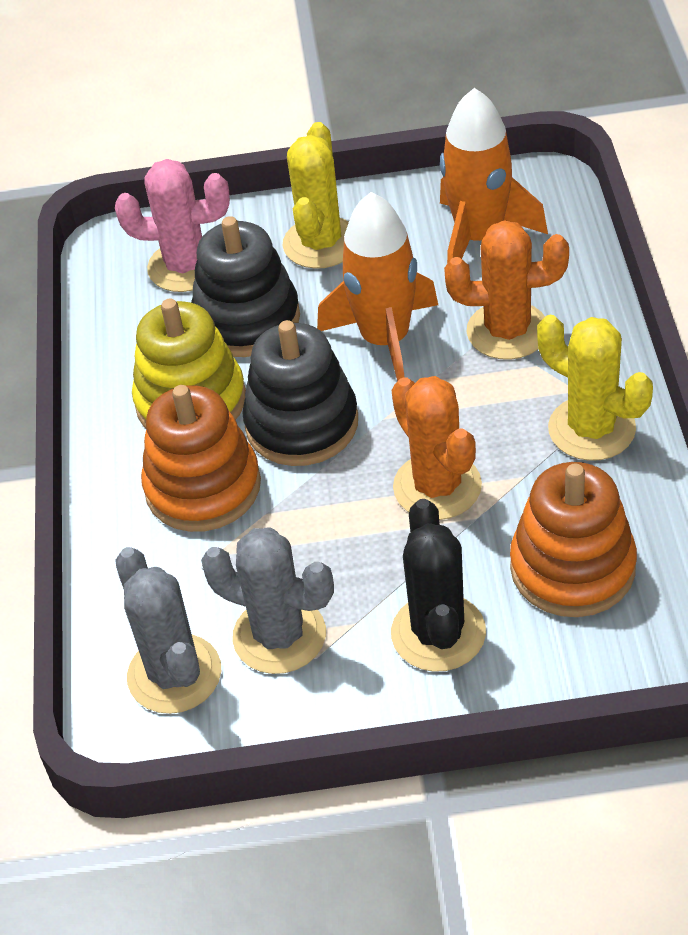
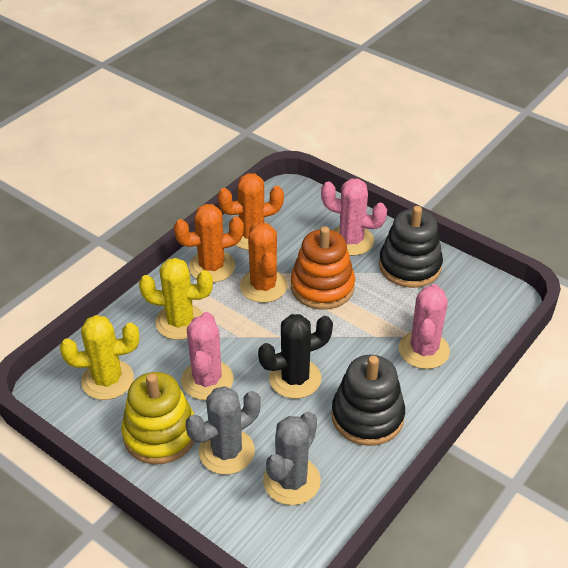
orange cactus: [392,376,482,520] [444,220,569,360] = 2 -> [174,204,244,283] [217,173,284,250] [240,223,288,303] = 3
orange rocket: [317,192,438,381] [440,88,548,264] = 2 -> none = 0
orange stacking toy: [141,385,261,532] [510,462,637,617] = 2 -> [291,226,355,310] = 1
pink cactus: [115,159,230,292] = 1 -> [181,312,233,400] [321,178,387,256] [399,284,450,369] = 3

